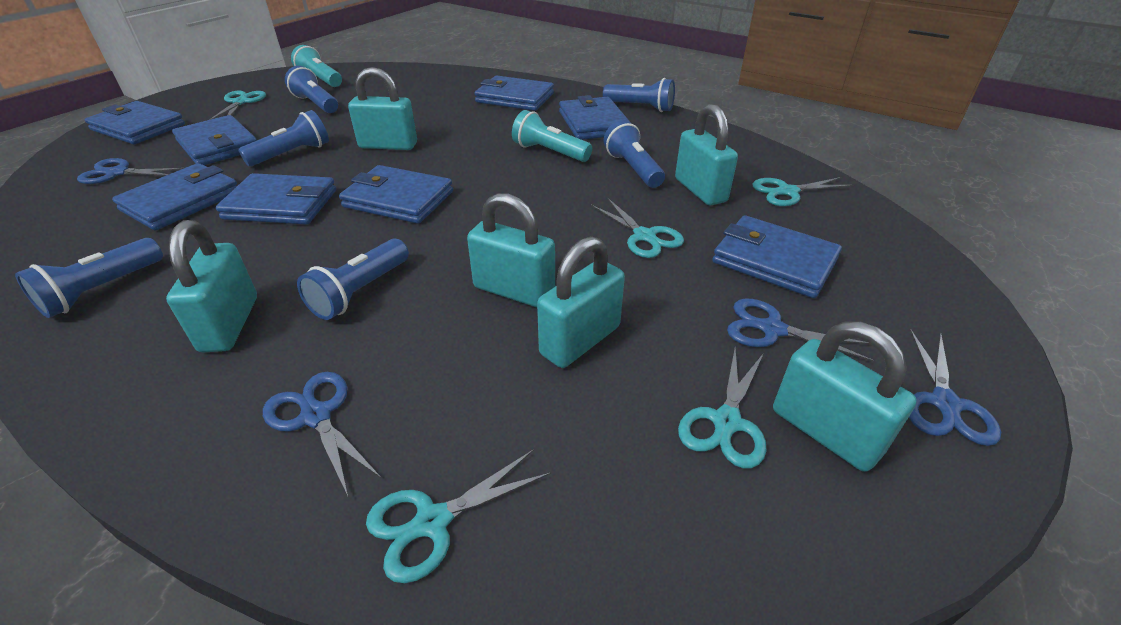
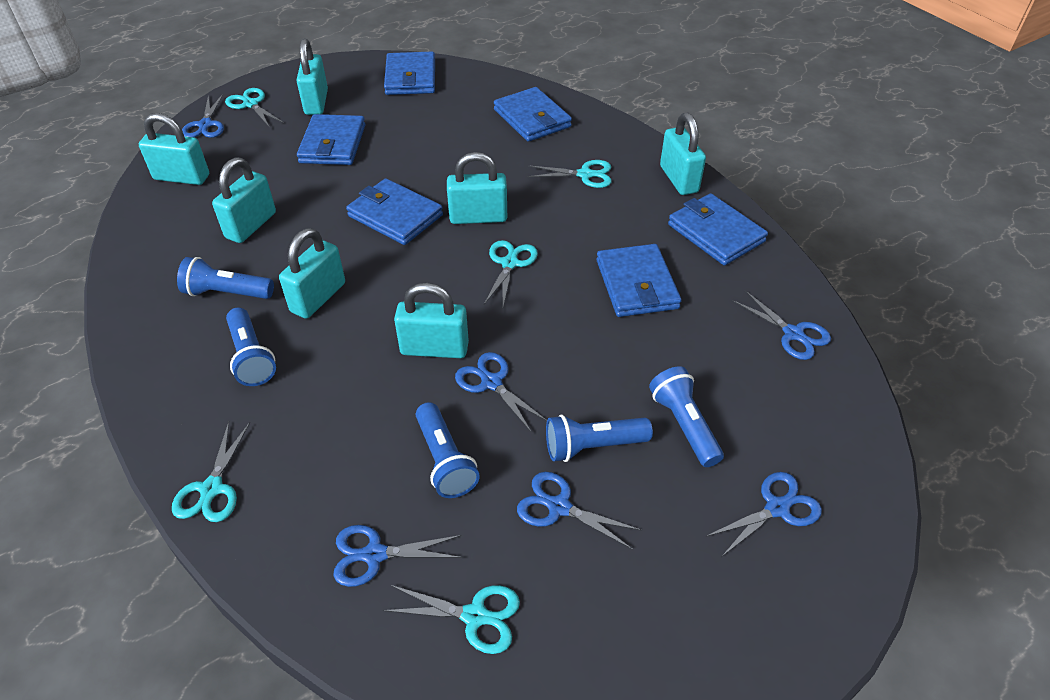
blue flashlight: [15,238,163,318] [238,110,329,166] [285,66,338,113] [297,239,409,320] [603,78,675,112] [604,120,665,188] = 6 -> [177,257,274,299] [226,308,276,386] [416,402,480,498] [546,414,653,462] [649,366,724,467] = 5
blue scissors: [77,158,184,184] [263,372,382,498] [727,299,875,362] [909,329,1001,446] = 4 -> [182,94,224,138] [333,525,462,587] [455,352,547,433] [517,472,642,550] [705,472,822,556] [732,290,831,360] = 6
blue wallet: [85,101,185,144] [112,163,237,230] [172,115,257,165] [216,173,336,225] [339,165,453,224] [474,76,554,111] [559,95,630,140] [712,215,842,298] = 8 -> [297,114,365,165] [346,178,443,245] [384,52,435,95] [494,87,572,142] [596,244,682,317] [668,193,768,265] = 6
turquoise flashlight: [291,45,342,87] [512,110,592,162] = 2 -> none = 0
turquoise padlock: [166,220,257,353] [348,67,417,150] [467,193,555,307] [537,236,625,368] [675,104,738,205] [773,321,917,472] = 6 -> [139,113,209,185] [212,158,276,243] [279,228,345,319] [297,39,328,115] [394,283,469,358] [447,152,507,224] [660,113,706,195] = 7

